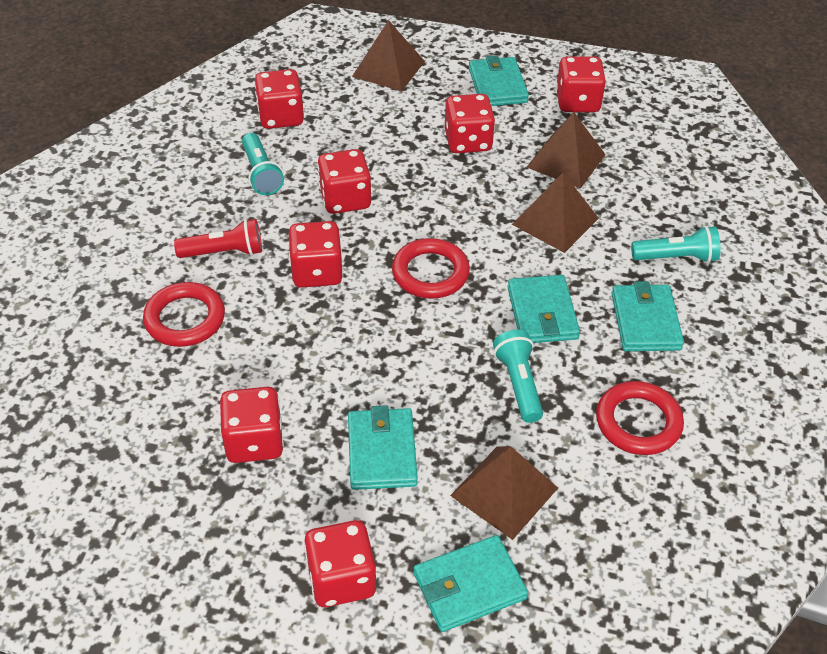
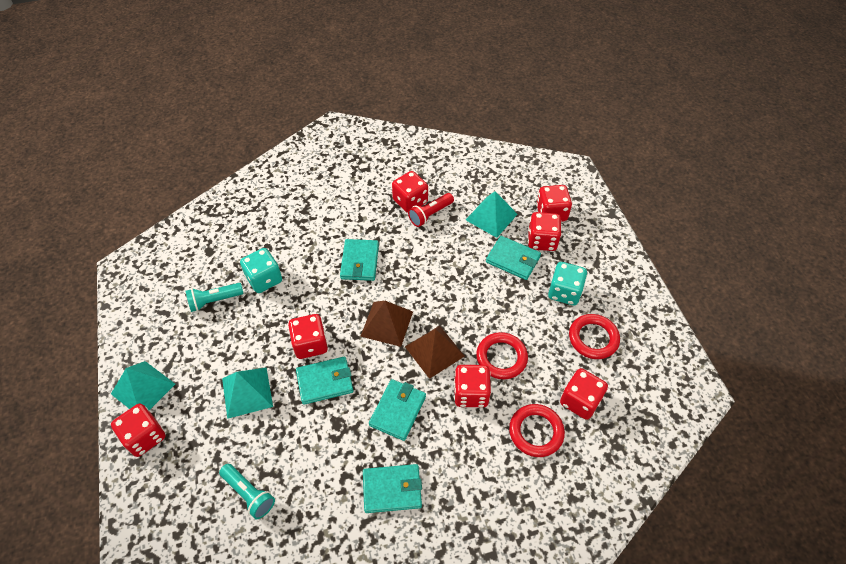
brown pyramid: [352,20,425,92] [450,446,558,540] [512,173,599,253] [526,112,606,189] = 4 -> [360,301,413,347] [405,326,465,379] = 2
turquoise dice: none = 0 -> [240,248,282,293] [548,262,587,305] = 2
turquoise flashlight: [242,133,284,195] [493,330,543,423] [631,226,721,263] = 3 -> [186,283,243,312] [219,464,275,519] = 2
turquoise pyramid: none = 0 -> [111,361,175,410] [222,368,273,419] [466,191,517,238] = 3

